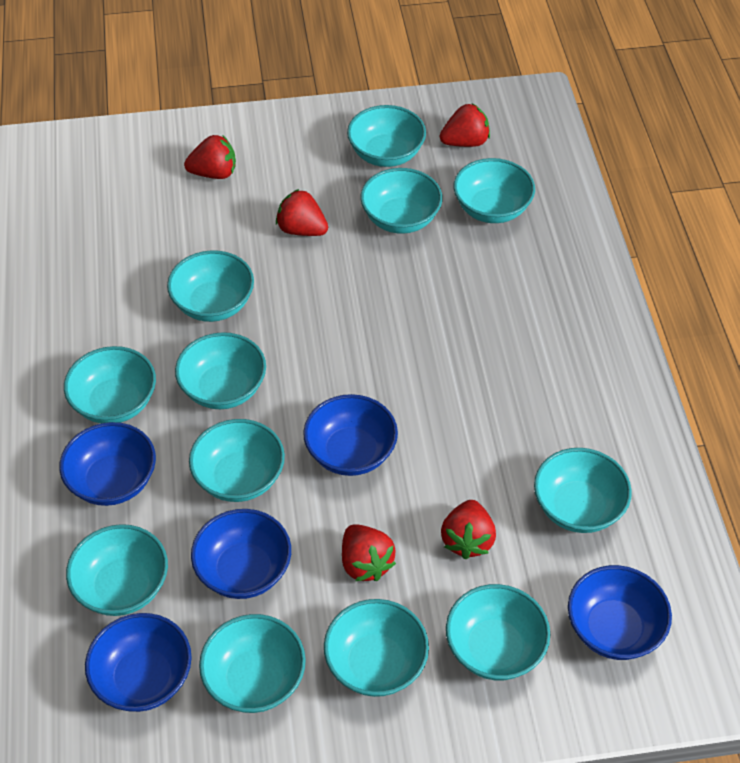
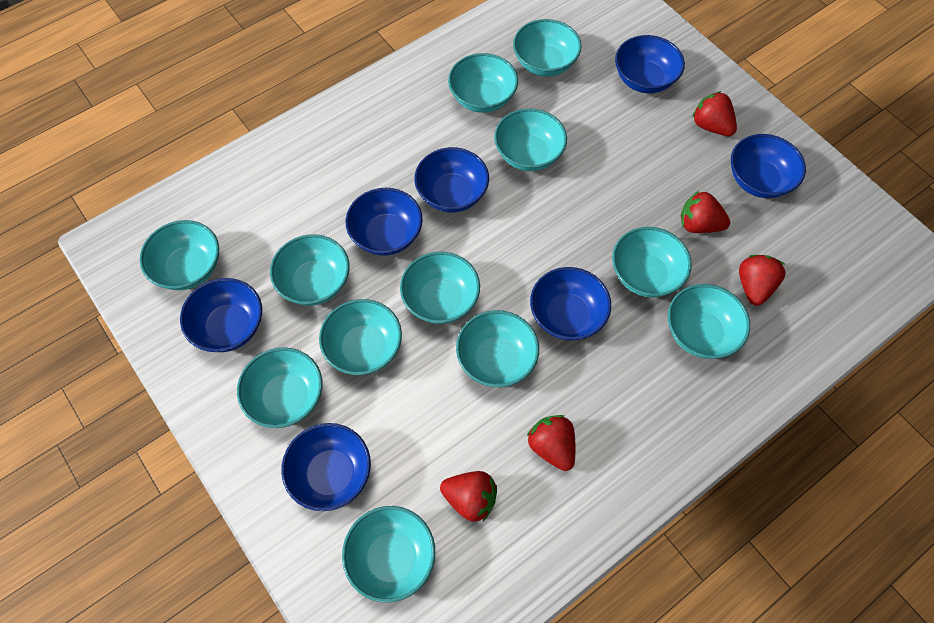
blue bowl: [59,422,156,506] [85,613,192,712] [191,509,291,599] [303,394,398,476] [568,565,672,660] = 5 -> [180,278,262,352] [281,423,371,511] [345,188,423,256] [414,147,489,212] [530,267,611,341] [615,35,685,93] [731,134,806,198] = 7

